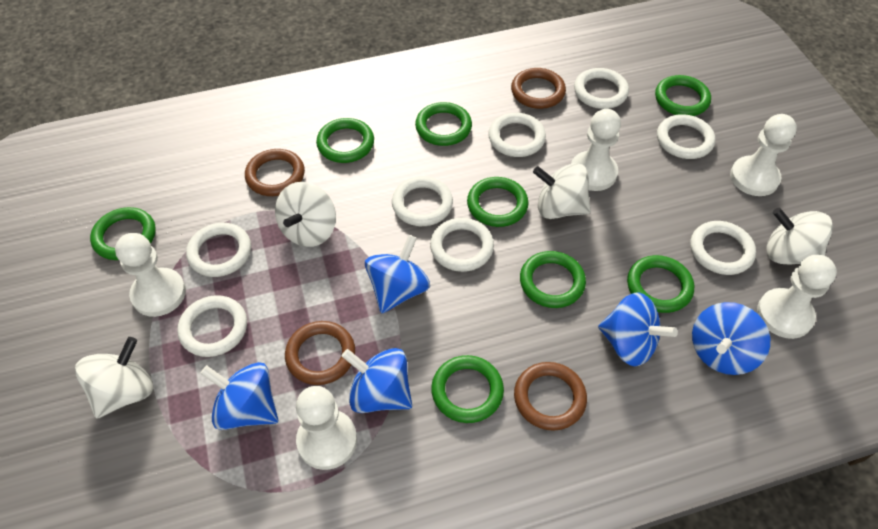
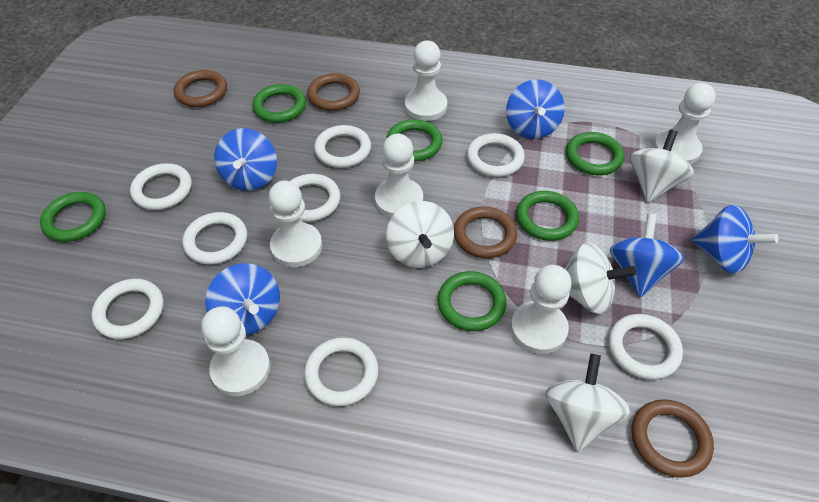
green ring: [90,207,156,260] [316,118,374,163] [415,102,472,146] [431,355,504,423] [467,177,529,227] [520,251,586,308] [627,255,694,313] [655,75,711,116] = 8 -> [40,192,106,242] [252,84,306,123] [386,119,443,161] [438,271,507,331] [516,191,579,241] [566,132,624,175] = 6
white pawn: [115,233,186,317] [296,386,357,470] [571,109,621,191] [730,114,797,196] [757,255,837,339] = 5 -> [201,306,271,396] [268,180,322,267] [375,134,423,218] [405,41,447,121] [511,265,572,354] [654,83,716,165] = 6

